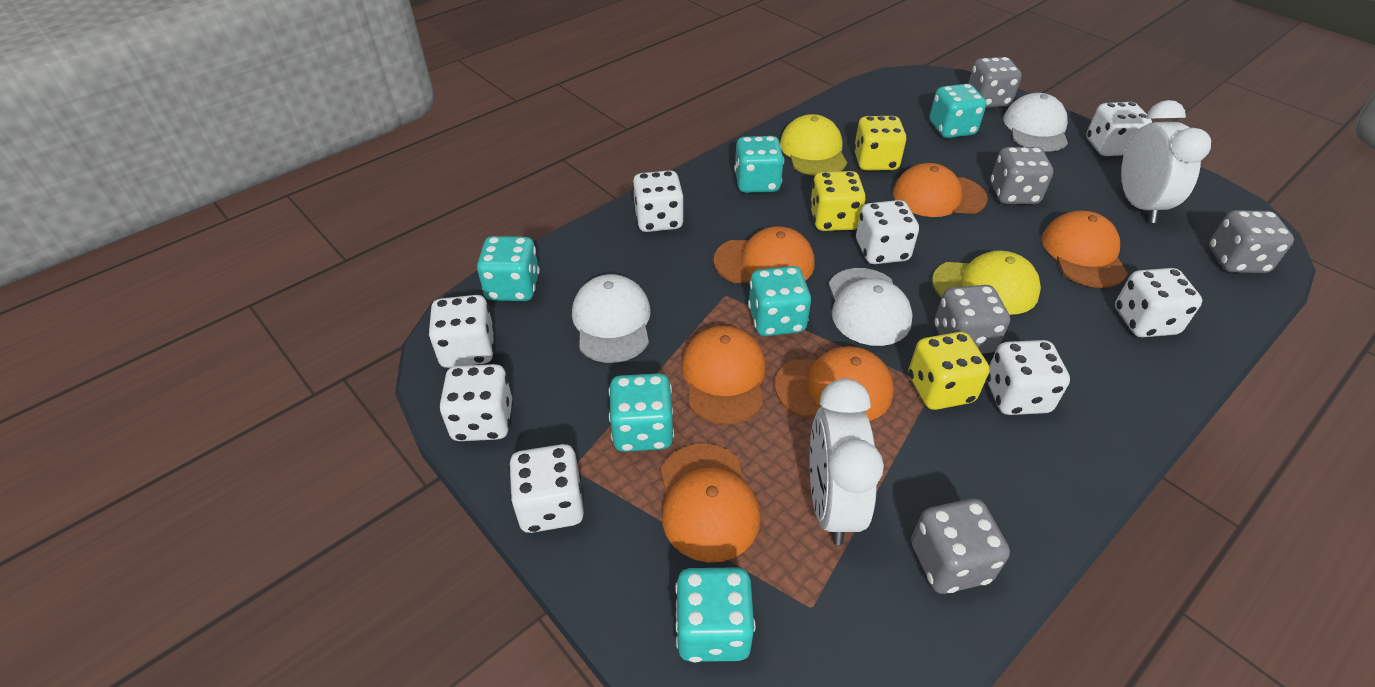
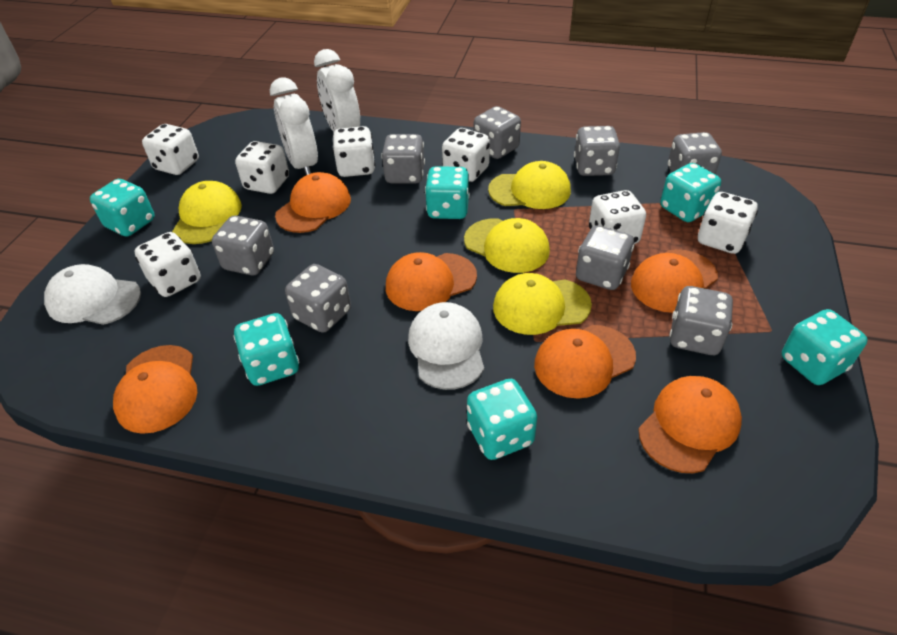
grey dice: [911,498,1010,594] [935,285,1010,354] [968,57,1022,108] [991,147,1053,204] [1209,210,1294,273] = 5 -> [212,216,274,275] [285,264,351,333] [381,134,425,184] [474,106,521,159] [574,126,620,176] [576,225,634,290] [668,132,722,175] [669,286,733,355] = 8
white cap: [572,274,651,363] [828,268,913,346] [1003,93,1068,152] = 3 -> [44,264,141,325] [408,302,484,390] = 2
white dice: [428,295,495,368] [439,364,512,441] [509,444,584,533] [632,170,684,232] [856,200,919,264] [986,340,1070,415] [1086,102,1152,156] [1115,268,1202,337] = 8 -> [134,232,201,297] [142,124,199,175] [235,141,289,194] [333,126,375,177] [442,128,490,182] [589,190,646,244] [698,192,758,254] = 7
yellow cap: [780,114,847,176] [932,250,1041,315] = 2 -> [172,181,242,244] [464,218,550,273] [488,161,571,209] [493,273,592,335] = 4
yellow dice: [809,171,866,231] [854,116,907,171] [908,332,989,410] = 3 -> none = 0

